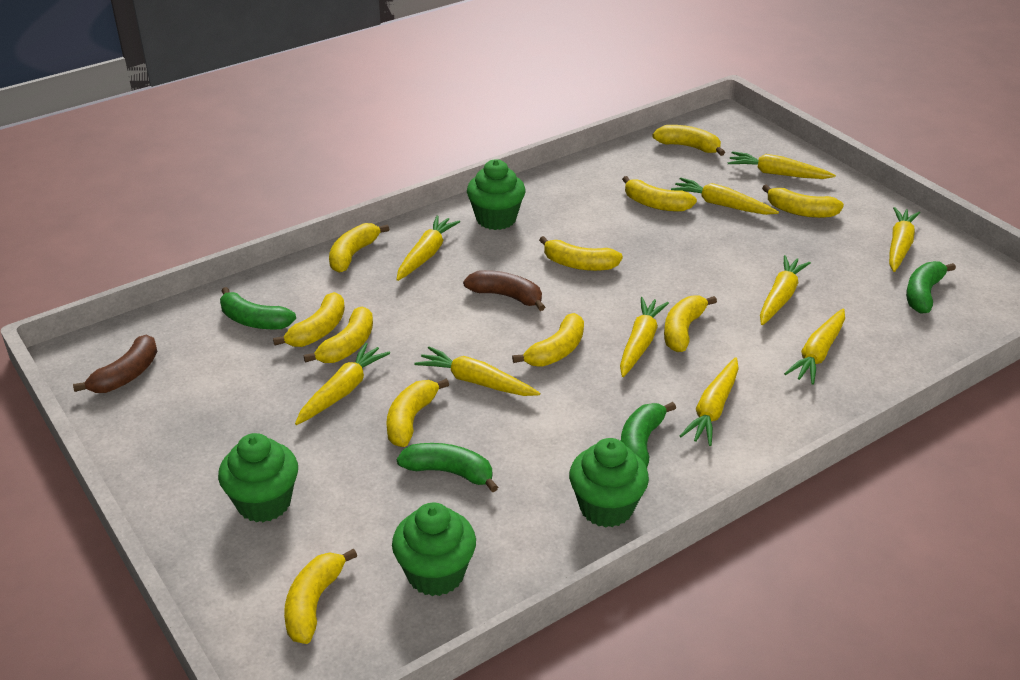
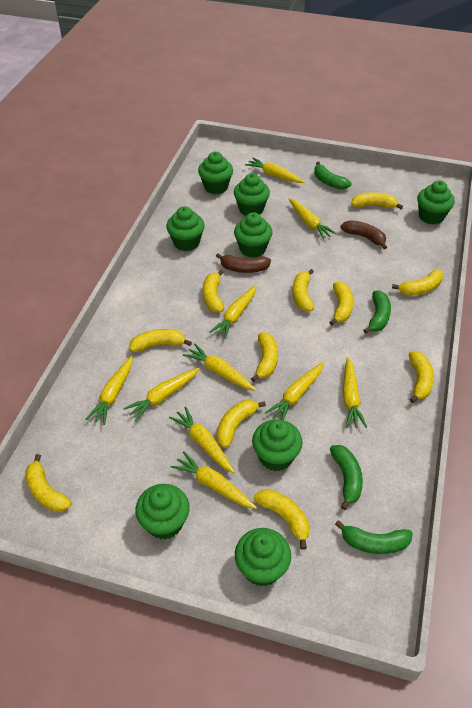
green cupcake: [218,433,298,522] [392,503,476,596] [467,159,525,230] [569,438,649,528] = 4 -> [135,484,190,540] [166,206,205,251] [198,152,233,194] [234,173,270,216] [234,212,273,258] [235,528,291,587] [252,419,303,471] [417,181,455,225] = 8

